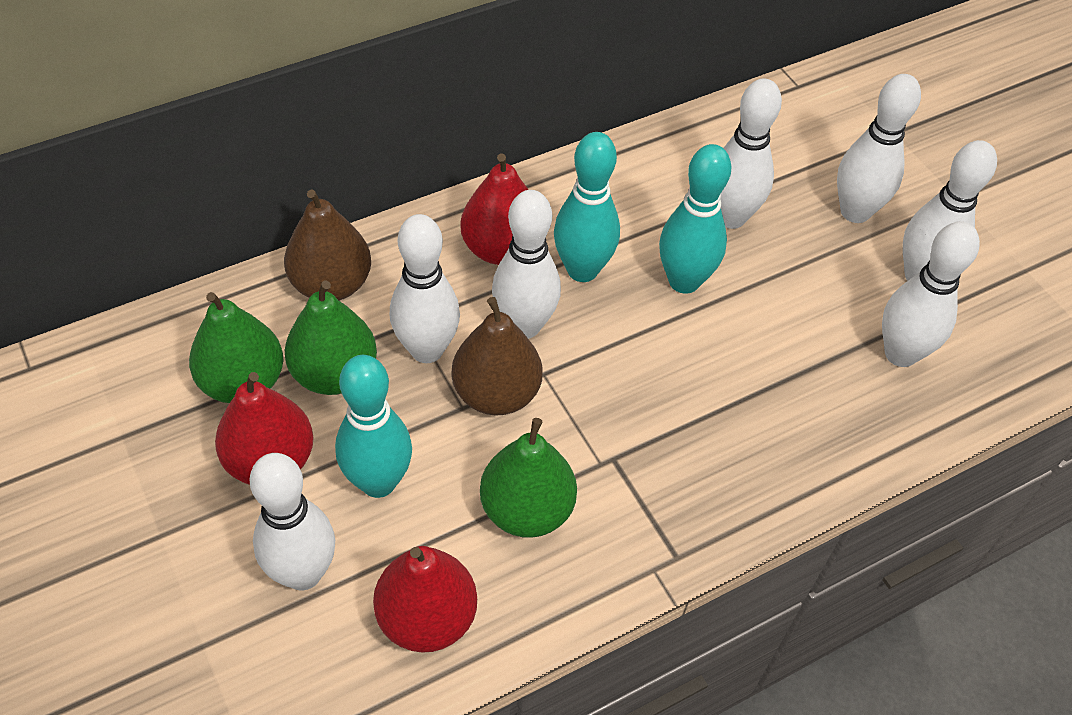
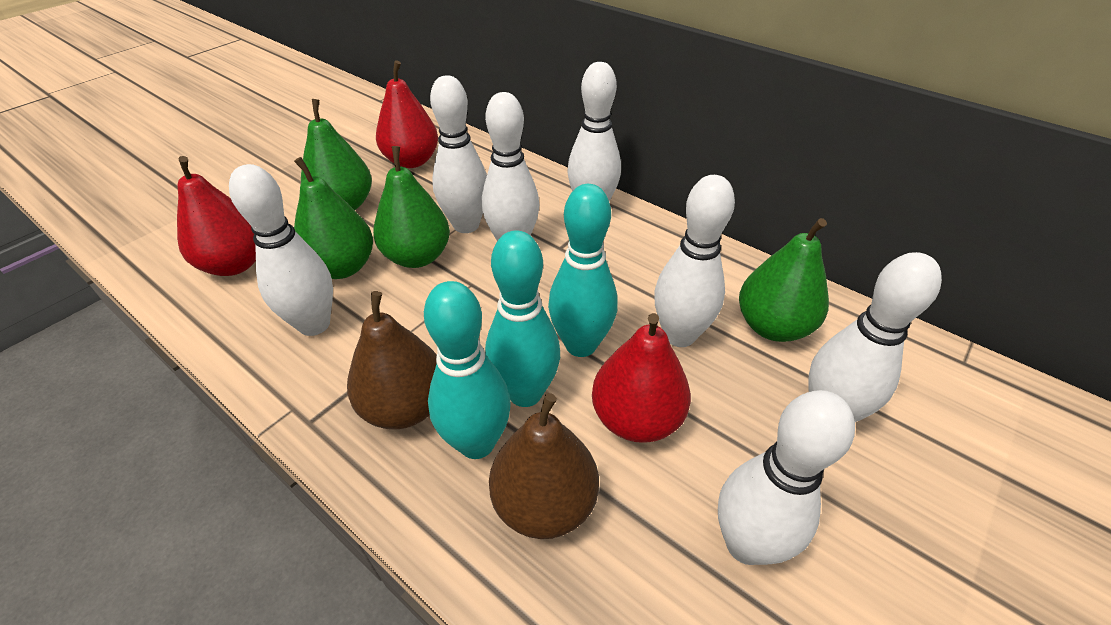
green pear: [189,292,283,403] [285,281,377,395] [480,418,577,538] = 3 -> [294,157,373,279] [301,99,372,210] [373,146,450,268] [739,218,829,342] = 4

